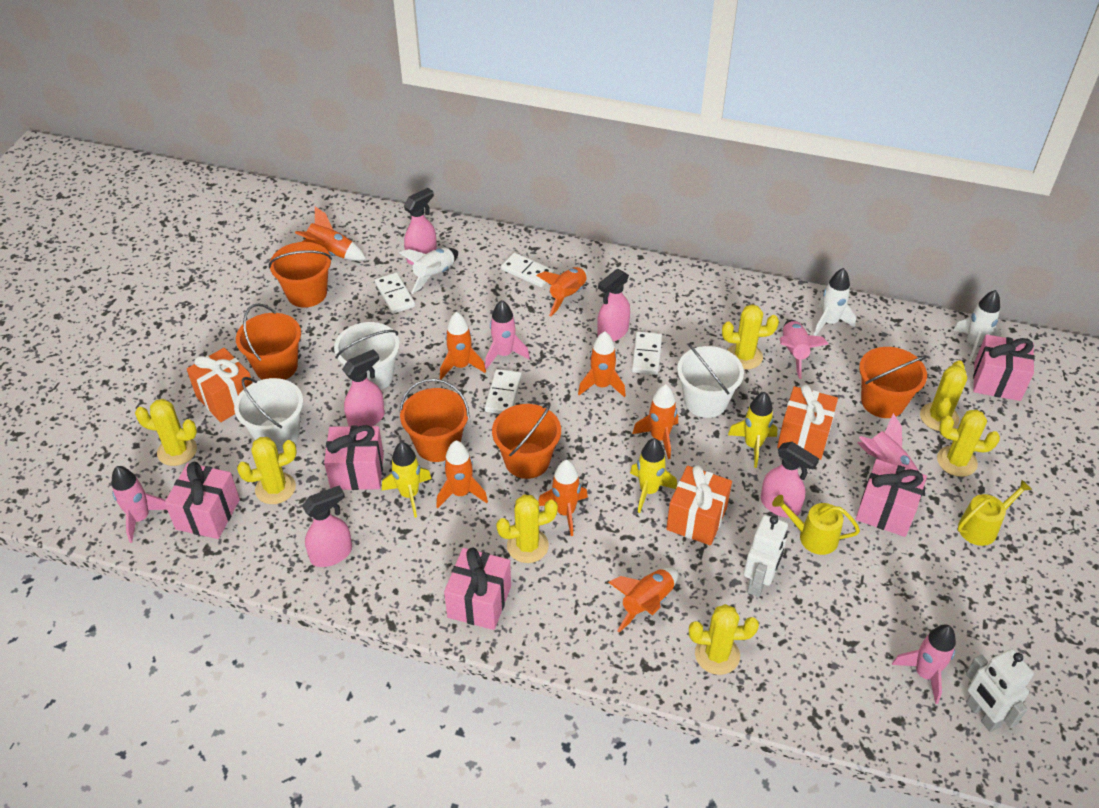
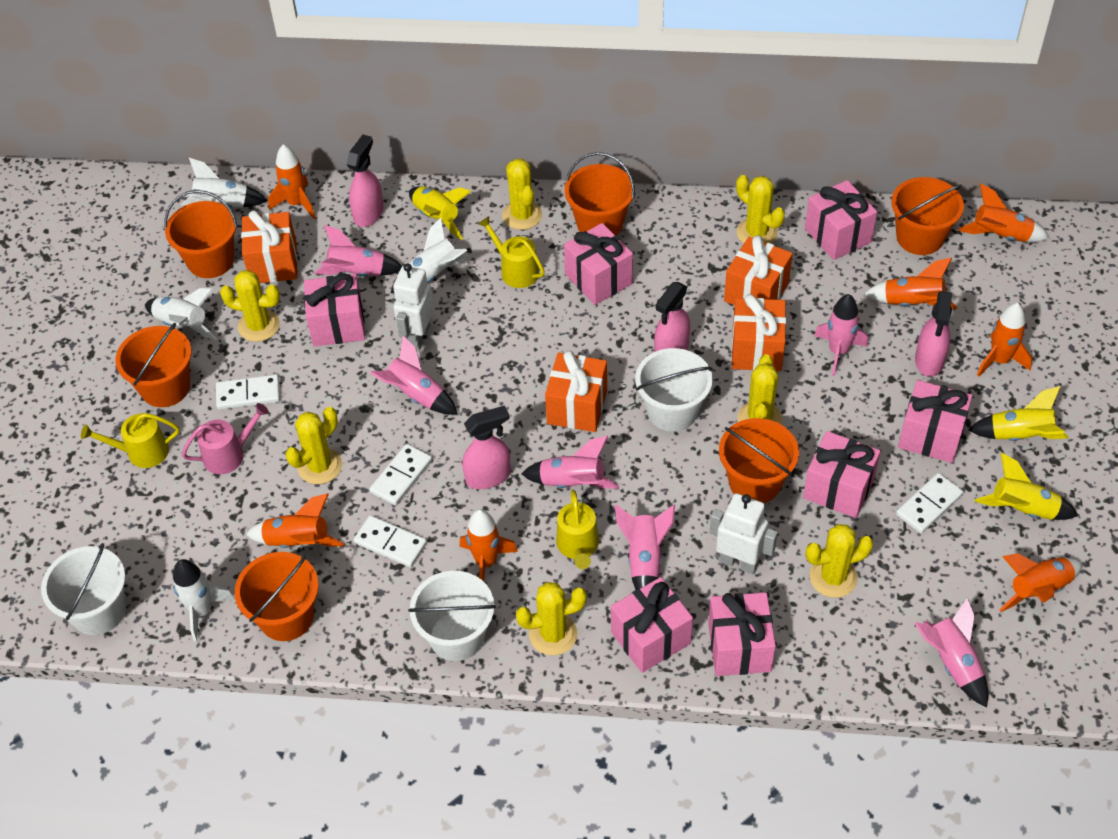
orange bucket: [236,303,301,380] [269,242,332,308] [400,379,470,462] [492,402,561,479] [859,347,927,418] = 5 -> [115,323,191,407] [164,190,238,278] [235,552,319,641] [564,152,635,236] [719,418,799,503] [891,177,964,255] = 6
orange gift: [187,348,252,422] [666,465,732,545] [777,385,838,460] = 3 -> [241,210,298,283] [545,350,607,432] [724,236,793,305] [731,294,786,371] = 4
orange rocket: [295,206,366,261] [436,440,488,508] [440,312,486,380] [536,267,588,316] [539,460,588,536] [578,331,626,397] [608,568,678,632] [632,384,678,459] = 8 -> [246,493,345,548] [268,144,316,219] [460,509,518,582] [864,258,957,309] [958,184,1050,242] [977,303,1032,377] [999,553,1082,612] = 7
pink gift: [164,462,240,539] [324,425,384,490] [444,548,511,630] [856,459,927,537] [973,334,1035,401] = 5 -> [304,274,365,346] [564,223,633,305] [611,577,693,673] [708,592,776,676] [803,431,881,518] [805,180,877,260] [898,380,972,463] = 7
pink rocket: [112,466,167,543] [485,300,530,369] [780,320,828,379] [858,413,925,496] [892,625,956,704] = 5 -> [315,225,402,277] [370,336,457,415] [521,436,619,489] [615,505,675,590] [814,294,868,376] [914,598,988,707] = 6
pink spray bottle: [302,485,352,567] [342,349,385,426] [404,188,437,265] [597,269,630,342] [761,442,819,518] = 5 -> [347,135,383,227] [462,405,511,489] [654,282,690,352] [915,291,952,376] = 4
pink watering can: none = 0 -> [182,403,269,474] = 1
white rocket: [399,248,458,294] [814,268,856,336] [953,290,1001,362] = 3 -> [145,288,217,341] [173,559,235,642] [181,158,268,208] [391,218,470,293] = 4
yellow watering can: [772,495,860,555] [957,479,1032,546] = 2 -> [81,413,179,468] [478,216,545,288] [556,490,599,569] = 3

